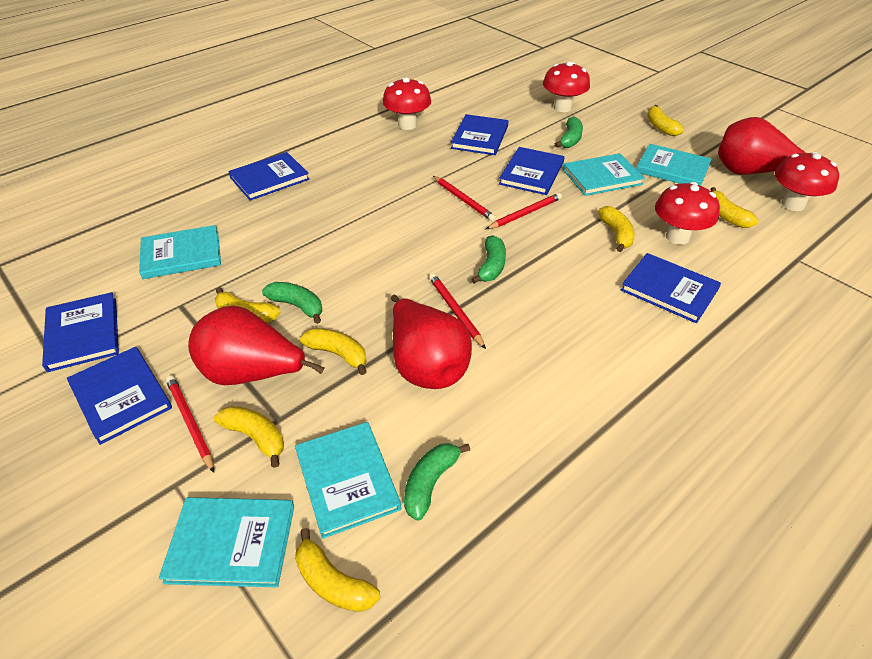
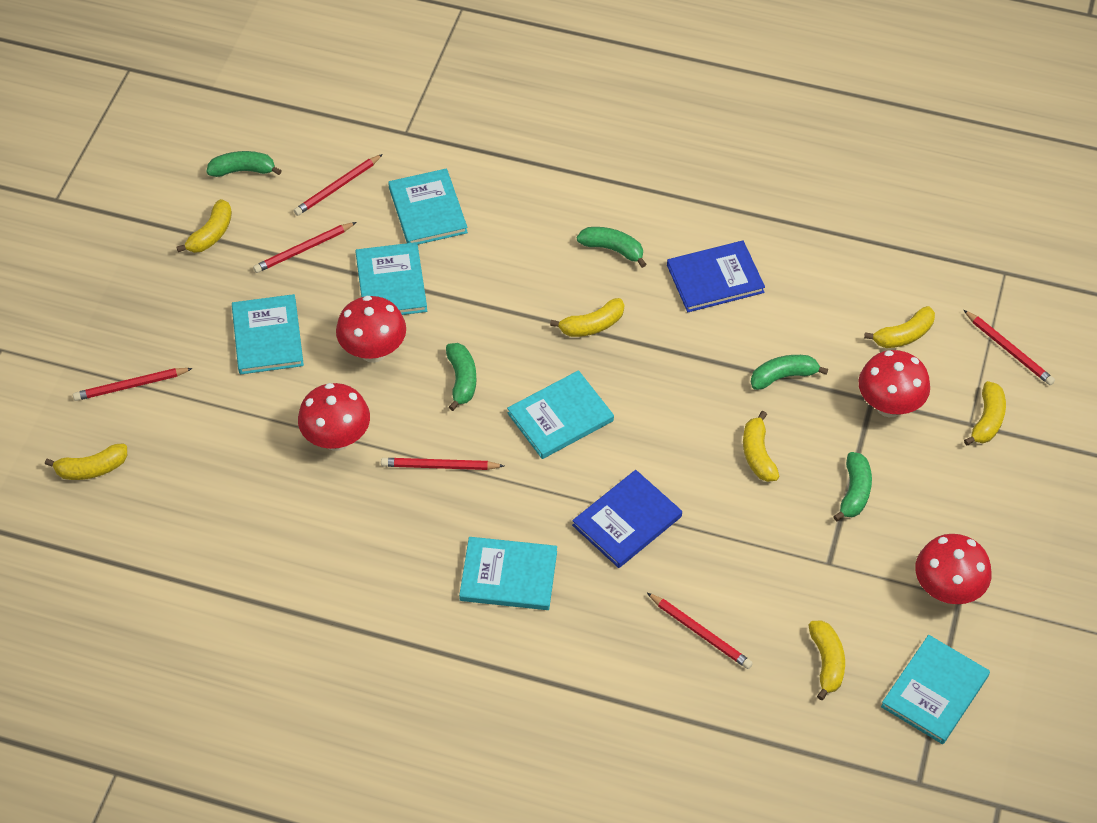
blue book: [42,292,119,372] [67,347,172,445] [228,152,310,200] [451,114,509,155] [499,147,565,195] [621,253,721,323] = 6 -> [572,470,682,568] [667,241,765,312] = 2
green banana: [262,282,322,324] [404,443,470,521] [471,235,506,284] [555,116,583,148] = 4 -> [206,151,282,177] [446,343,476,411] [577,227,647,268] [751,355,828,390] [833,452,872,522] = 5
red pear: [188,306,325,385] [391,295,472,389] [718,117,805,175] = 3 -> none = 0
red pencil: [166,375,214,473] [429,273,486,349] [433,176,496,221] [486,193,562,229] = 4 -> [73,368,193,401] [253,222,356,273] [294,154,383,216] [381,458,504,470] [647,593,753,669] [964,310,1055,385] = 6
turquoise book: [139,225,221,279] [159,497,294,587] [295,422,401,539] [563,153,645,196] [636,144,712,186] = 5 -> [232,294,304,374] [355,242,427,315] [388,168,468,245] [459,537,557,610] [507,370,614,459] [881,635,990,744] = 6

